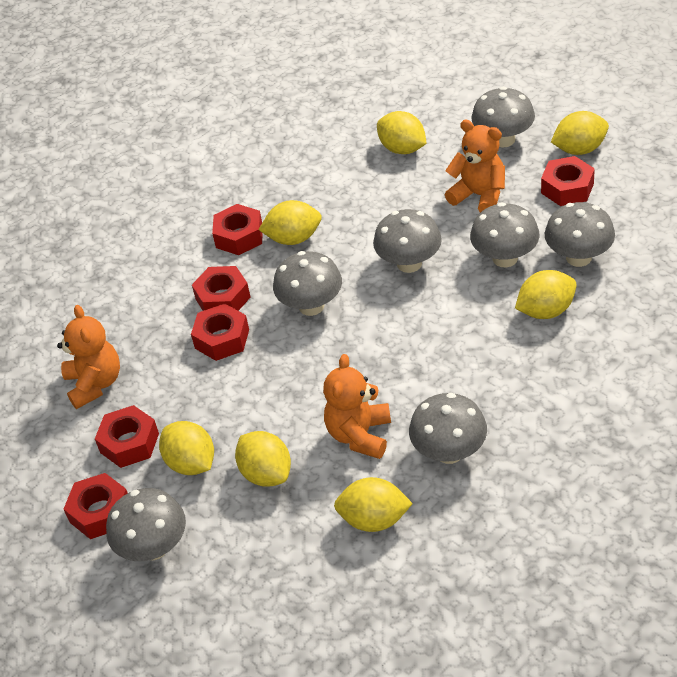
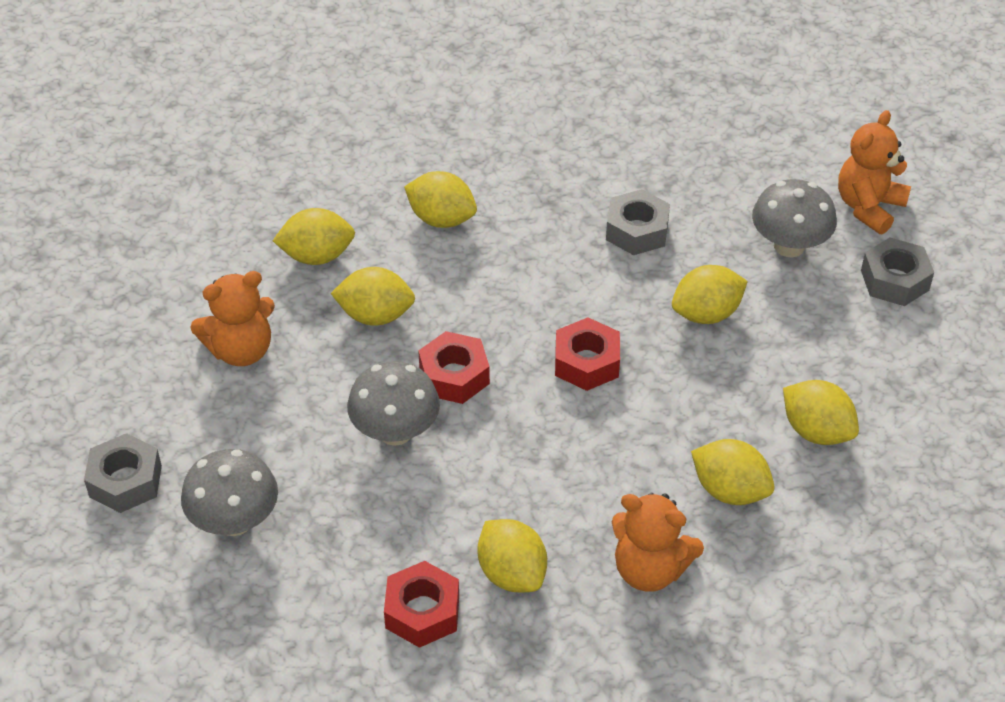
grey mushroom: [106,488,186,561] [273,251,342,316] [373,209,442,273] [409,393,487,464] [470,202,540,267] [471,87,535,148] [545,202,615,267] = 7 -> [181,449,278,536] [347,361,440,446] [752,179,837,258] = 3
grey nut: none = 0 -> [84,433,162,513] [606,189,670,255] [861,237,934,306] = 3
red nut: [64,473,128,539] [95,405,159,468] [191,304,249,361] [192,266,251,311] [212,204,263,255] [541,156,595,206] = 6 -> [384,561,459,648] [418,331,490,404] [555,317,620,391] = 3

